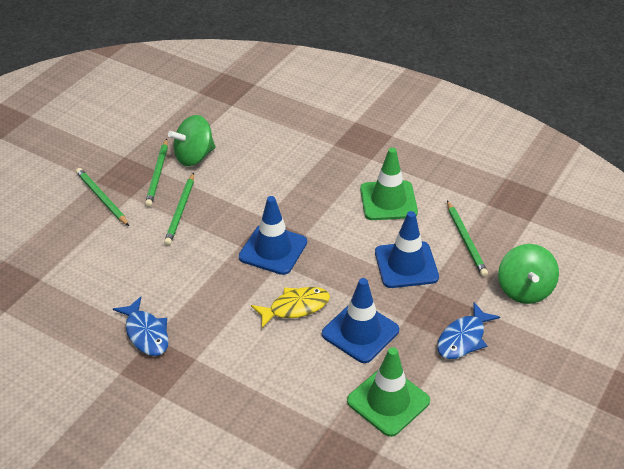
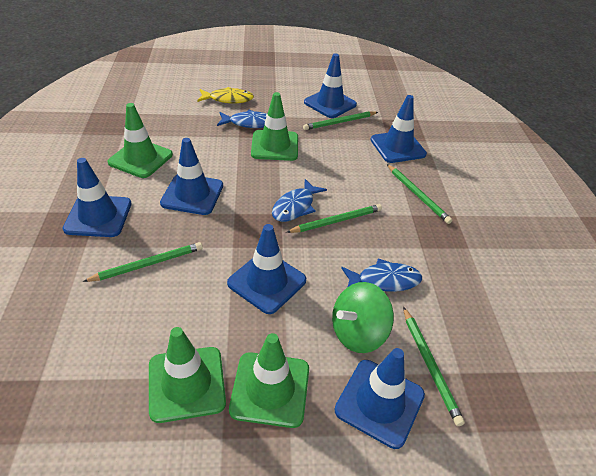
blue fish: [113,297,169,356] [437,302,500,359] = 2 -> [217,110,267,128] [272,179,327,222] [341,258,422,292] = 3
blue traffic cone: [239,196,307,275] [322,278,399,363] [375,211,439,288] = 3 -> [62,158,132,237] [160,138,223,215] [227,224,306,314] [304,53,357,118] [334,348,425,449] [370,95,427,163] = 6
green pencil: [76,168,129,226] [145,139,168,207] [164,173,194,246] [447,201,488,277] = 4 -> [82,242,203,282] [286,204,382,233] [303,111,378,130] [387,164,452,224] [403,307,465,426] = 5
green spinning top: [168,115,216,166] [498,244,559,304] = 2 -> [332,282,394,353] = 1
green traffic cone: [347,347,430,437] [360,148,418,220] = 2 -> [107,103,173,178] [149,327,226,423] [229,333,309,428] [251,92,298,161] = 4

